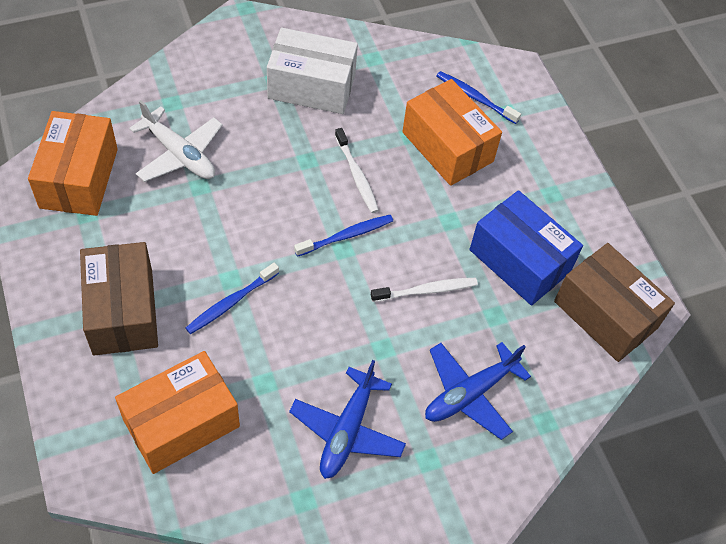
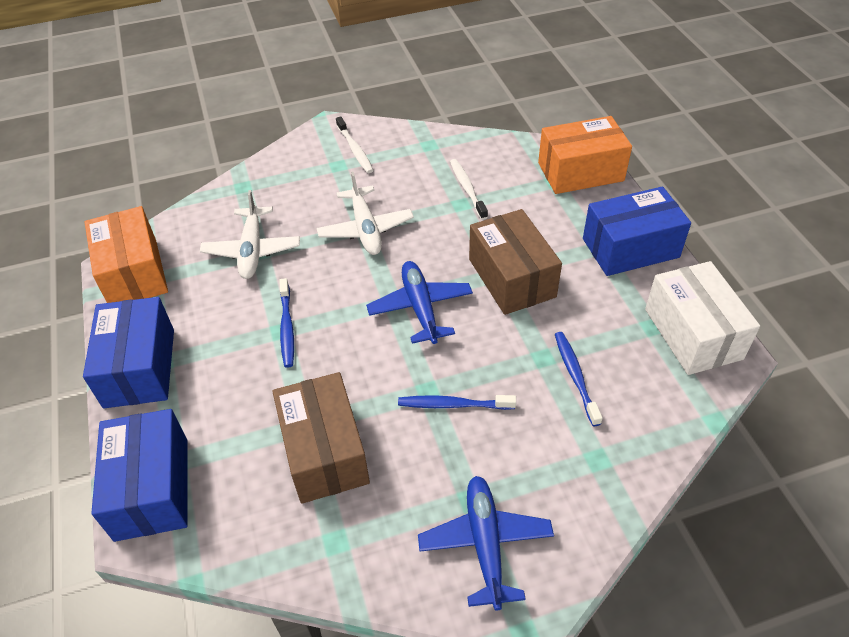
blue box: [470,190,583,306] = 1 -> [83,297,174,408] [91,409,188,542] [583,186,691,276] = 3
orange box: [28,111,118,216] [115,351,240,474] [402,79,502,186] = 3 -> [85,206,168,303] [538,116,632,194] = 2
white plane: [129,100,223,182] = 1 -> [200,190,300,279] [317,171,414,255] = 2

